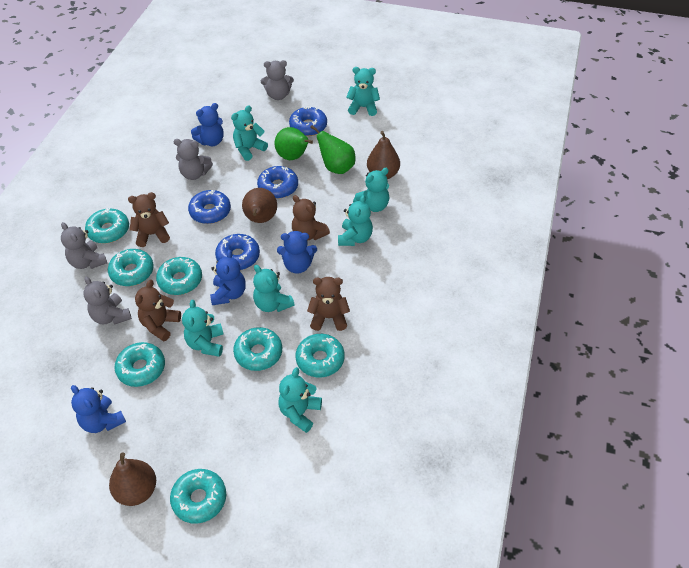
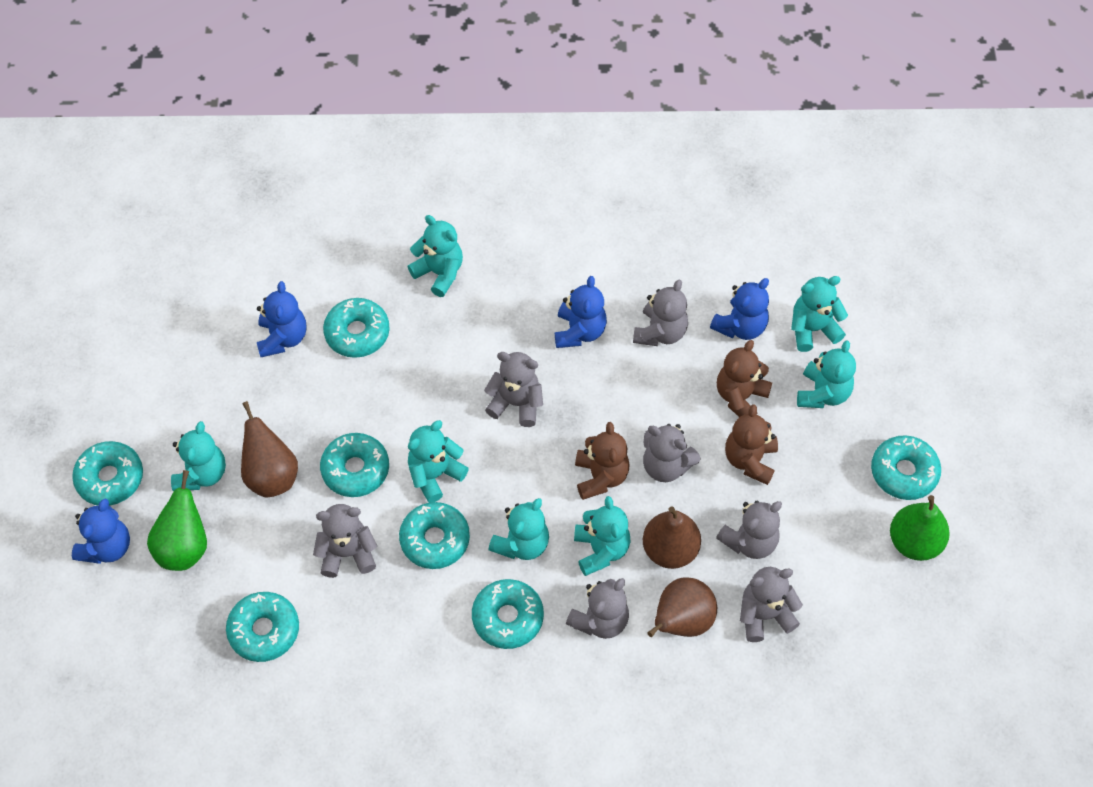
blue donut: [188,190,231,224] [215,234,260,270] [257,166,298,199] [289,106,327,136] = 4 -> none = 0
brown teddy bear: [128,192,170,247] [135,280,181,342] [292,195,330,241] [307,277,350,331] = 4 -> [575,422,629,500] [717,340,772,417] [725,404,778,485] = 3
grey teddy bear: [61,222,107,269] [83,277,132,325] [173,139,213,180] [261,60,294,100] = 4 -> [313,504,377,578] [484,352,543,427] [566,578,629,639] [633,280,688,346] [643,424,701,482] [716,501,782,559] [740,567,803,642] = 7

